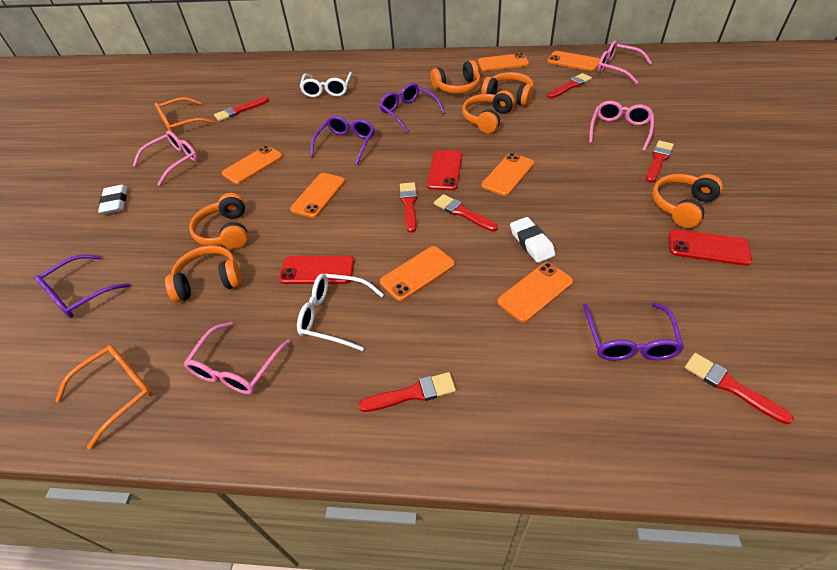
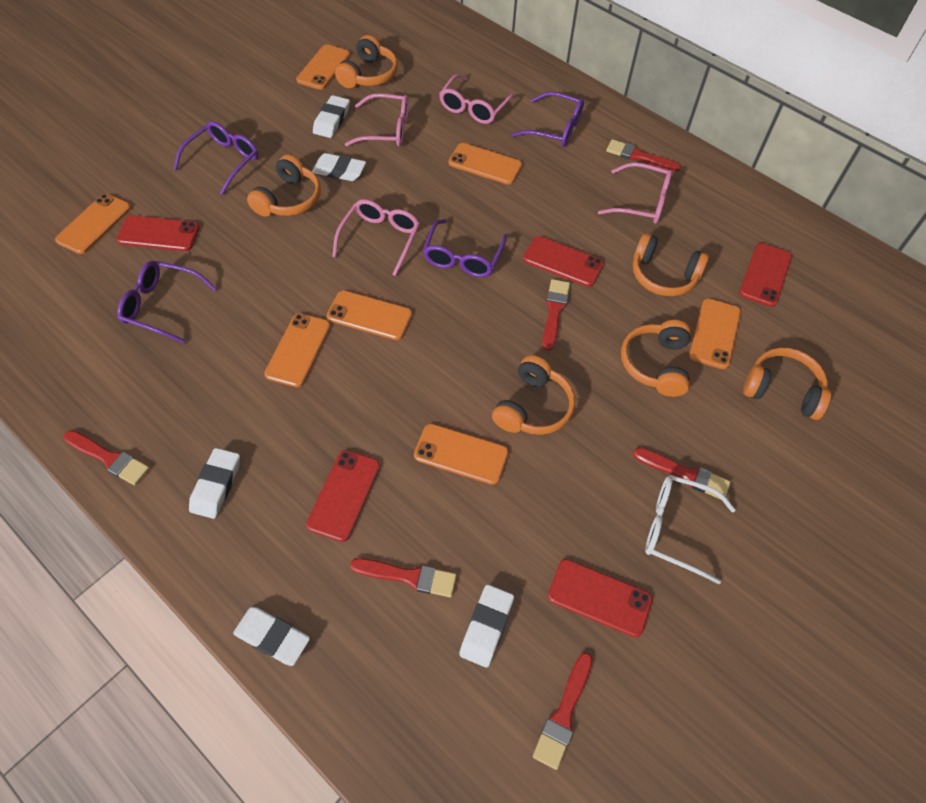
orange glasses: [55,345,153,450] [155,97,215,133] = 2 -> none = 0
red brush: [214,97,269,121] [358,372,456,412] [400,182,417,233] [434,194,498,231] [547,73,592,99] [646,141,674,183] [684,353,794,424] = 7 -> [63,430,150,485] [350,558,457,597] [533,652,593,770] [542,279,570,351] [606,139,681,172] [633,447,731,500] = 6
red phone: [279,256,354,284] [427,150,462,191] [669,229,752,266] = 3 -> [116,215,200,251] [306,450,380,542] [523,236,604,287] [548,559,653,637] [739,243,792,307] = 5
white eraser: [98,185,127,214] [510,217,555,263] = 2 -> [189,448,240,519] [233,607,310,666] [312,153,366,181] [313,95,350,138] [459,585,514,668] = 5
white glasses: [297,273,384,351] [300,72,352,97] = 2 -> [645,475,736,584] = 1

